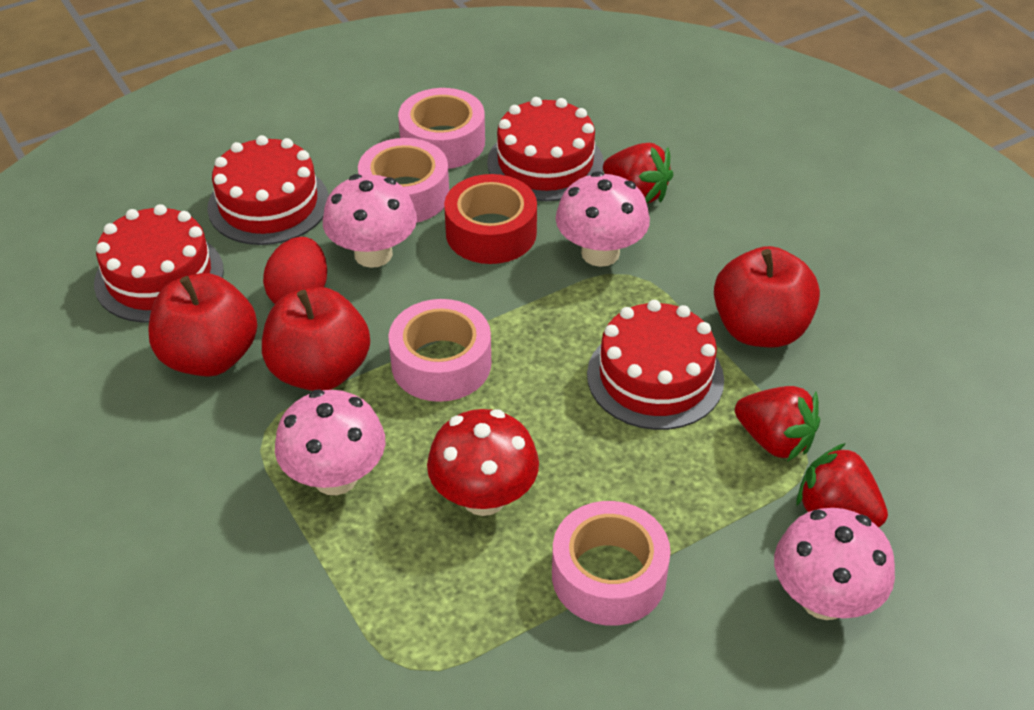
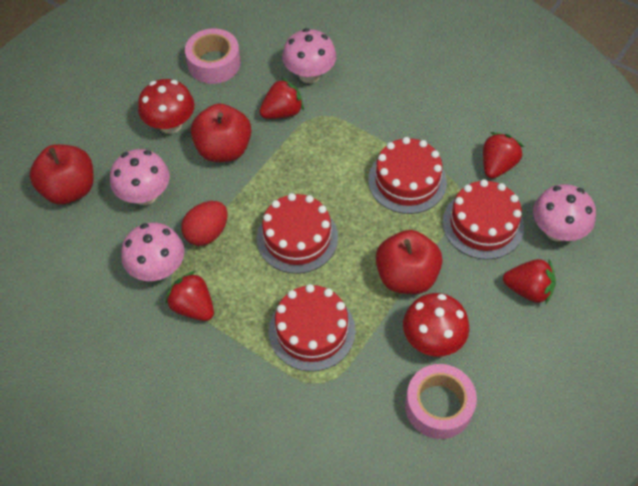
pink tape: [358,138,449,223] [388,299,491,402] [398,88,485,169] [552,501,671,626] = 4 -> [185,28,241,84] [405,364,477,439] = 2
red mushroom: [427,409,539,516] = 1 -> [138,79,195,134] [403,293,469,357] = 2
red strawberry: [603,143,673,203] [735,386,820,462] [796,443,888,527] = 3 -> [166,271,214,321] [259,77,304,119] [483,132,524,179] [503,259,556,305] = 4
red tape: [444,174,537,264] = 1 -> none = 0

